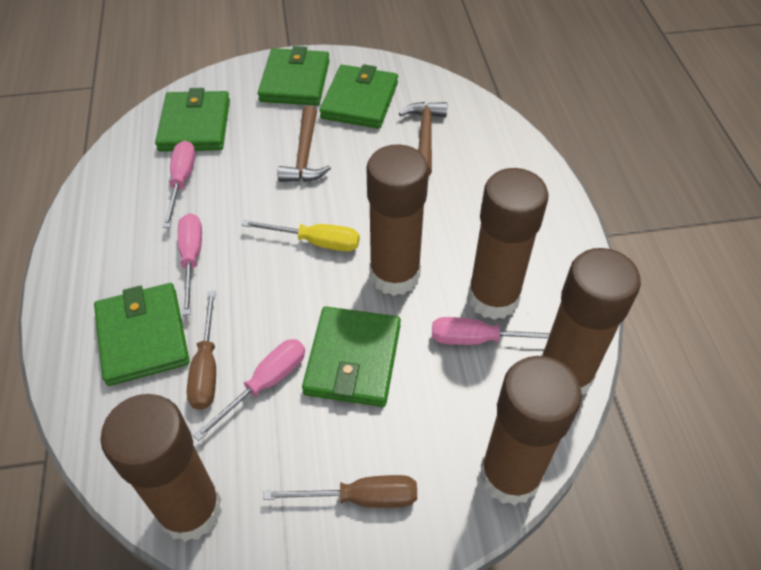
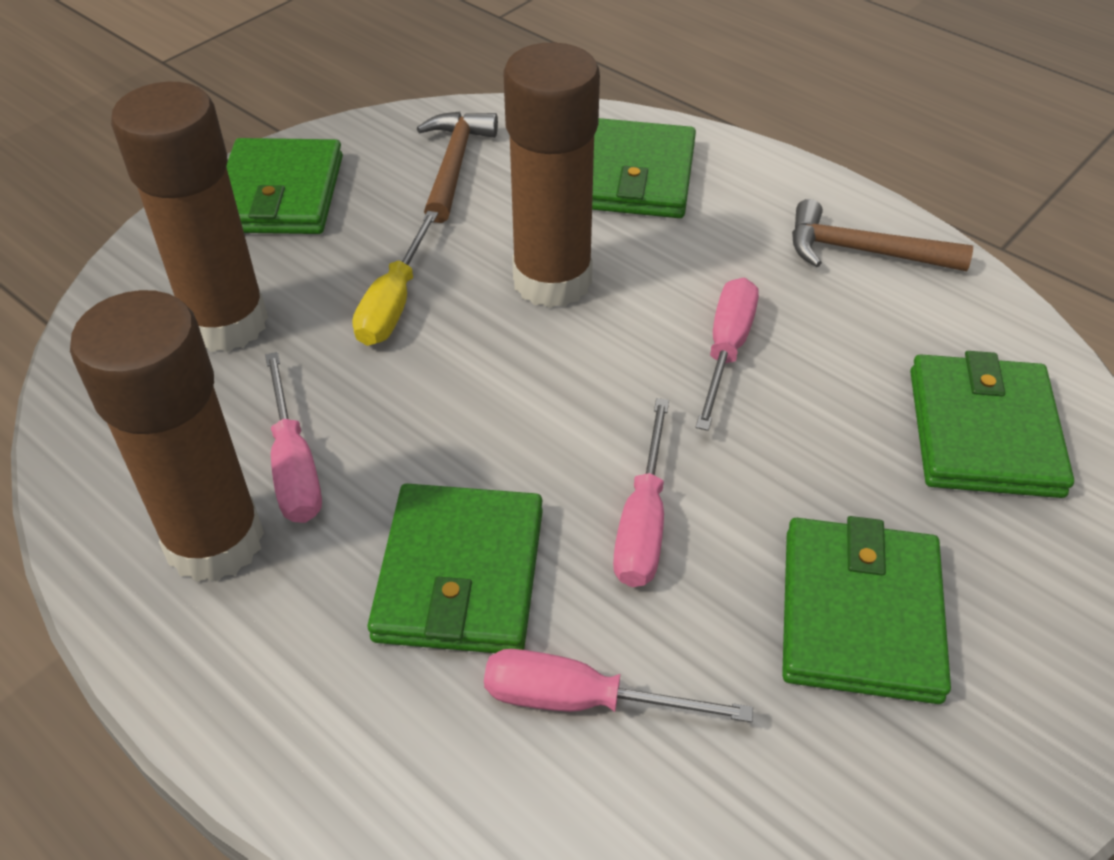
brown glue stick: [100,394,222,542] [366,144,429,296] [468,168,549,320] [480,356,582,506] [541,248,641,394] = 5 -> [70,290,264,582] [111,82,268,352] [503,43,600,308] = 3
brown screwdriver: [187,291,216,410] [263,475,417,508] = 2 -> none = 0

